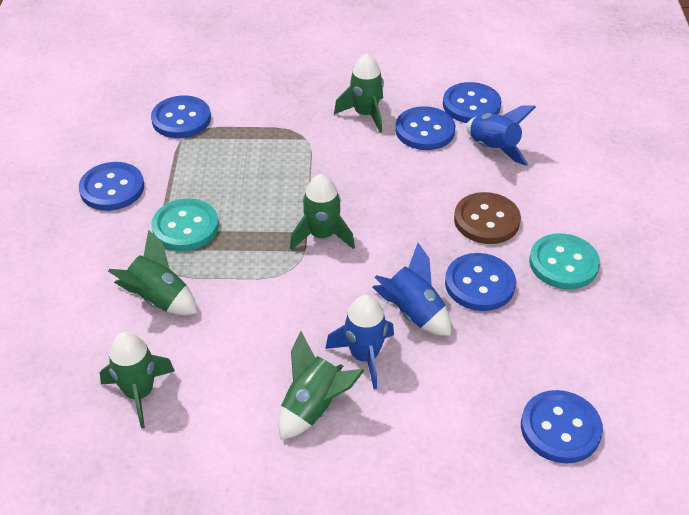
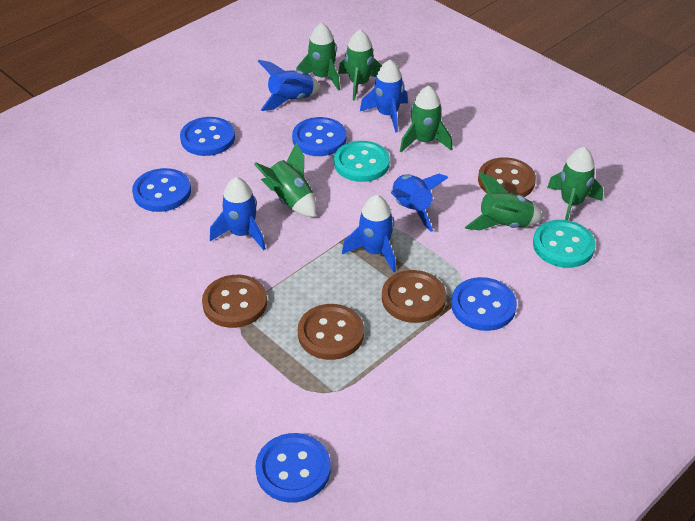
blue button: [79,162,144,211] [151,95,211,138] [395,106,455,150] [443,82,501,123] [445,253,516,311] [521,390,603,464] = 6 -> [132,168,191,212] [180,117,235,156] [255,433,331,503] [292,117,346,156] [451,277,517,331] = 5
blue rocket: [325,295,394,389] [372,243,451,336] [466,106,536,166] = 3 -> [210,177,266,250] [258,60,320,111] [342,195,396,272] [360,60,408,132] [391,174,448,232] = 5
brown button: [454,192,521,244] = 1 -> [202,275,267,328] [298,304,364,360] [382,270,446,323] [478,157,536,197] = 4
green rocket: [100,332,175,429] [108,229,197,315] [278,331,365,440] [290,174,355,250] [334,54,384,133] = 5 -> [254,143,317,217] [296,23,340,91] [338,29,382,101] [400,86,452,152] [465,172,543,230] [547,147,603,220] = 6

